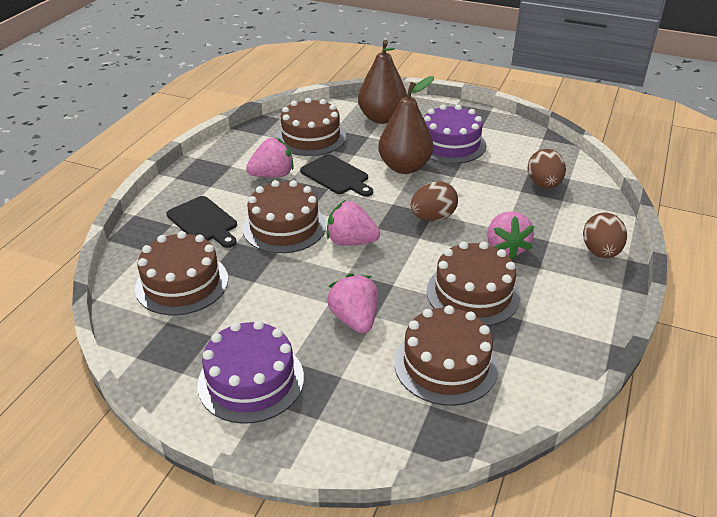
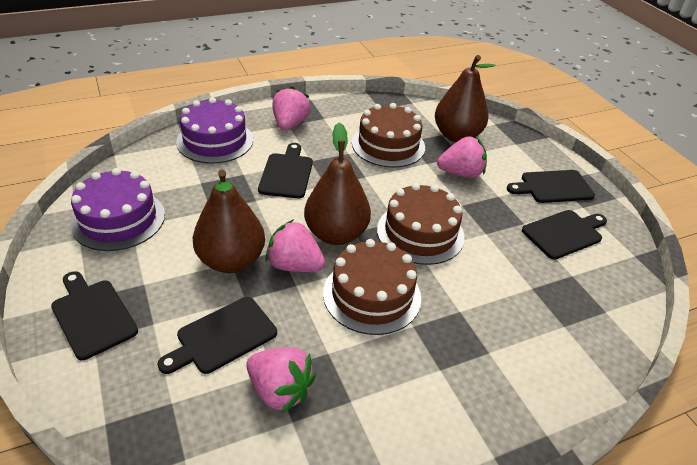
black cutting board: [166,196,237,248] [300,154,373,197] = 2 -> [51,271,138,360] [157,297,277,374] [258,143,313,199] [507,170,595,203] [522,210,607,259] = 5
brown cake: [135,231,228,315] [243,180,326,253] [276,98,346,156] [394,305,498,406] [427,241,520,326] = 5 -> [323,239,421,335] [352,103,425,167] [377,183,465,265] = 3
brown egg: [411,181,458,222] [527,149,566,189] [583,213,627,258] = 3 -> none = 0
brown pear: [358,40,407,124] [378,76,434,174] = 2 -> [193,170,265,273] [304,123,371,245] [435,55,496,142] = 3

